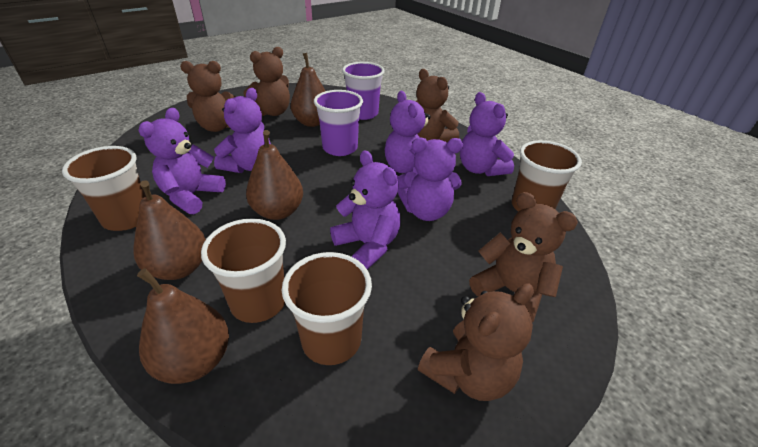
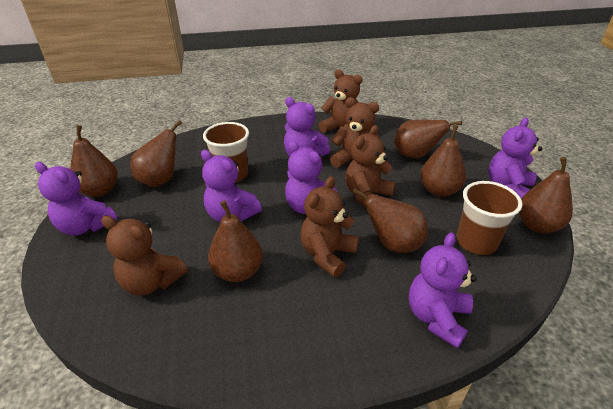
brown cup: [62,146,146,231] [201,218,286,323] [282,252,372,365] [512,140,582,212] = 4 -> [203,122,249,183] [457,181,522,255] = 2
brown pear: [133,180,206,280] [137,268,229,384] [246,130,303,220] [291,53,325,127] = 4 -> [70,125,118,197] [130,120,182,187] [208,201,263,282] [352,188,428,253] [394,120,462,158] [420,125,466,197] [519,157,573,233] = 7
purple cup: [314,90,363,156] [342,62,385,120] = 2 -> none = 0

